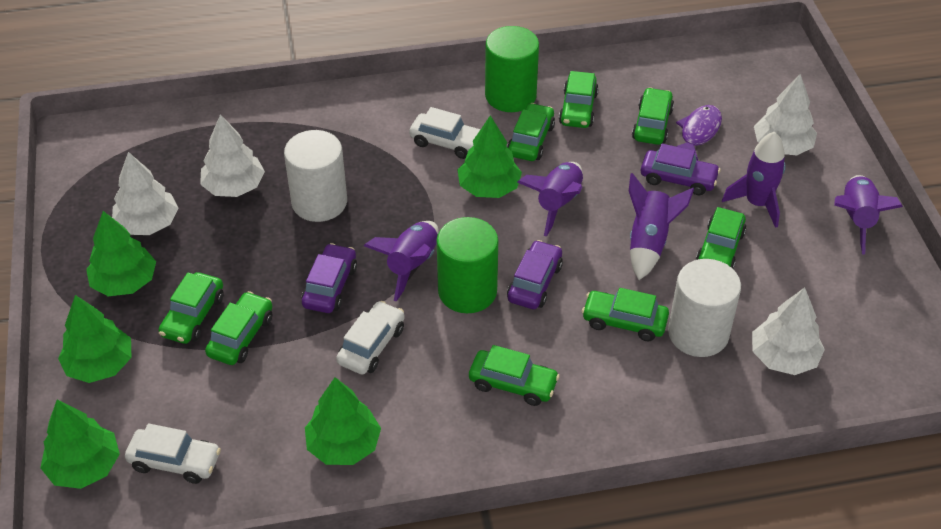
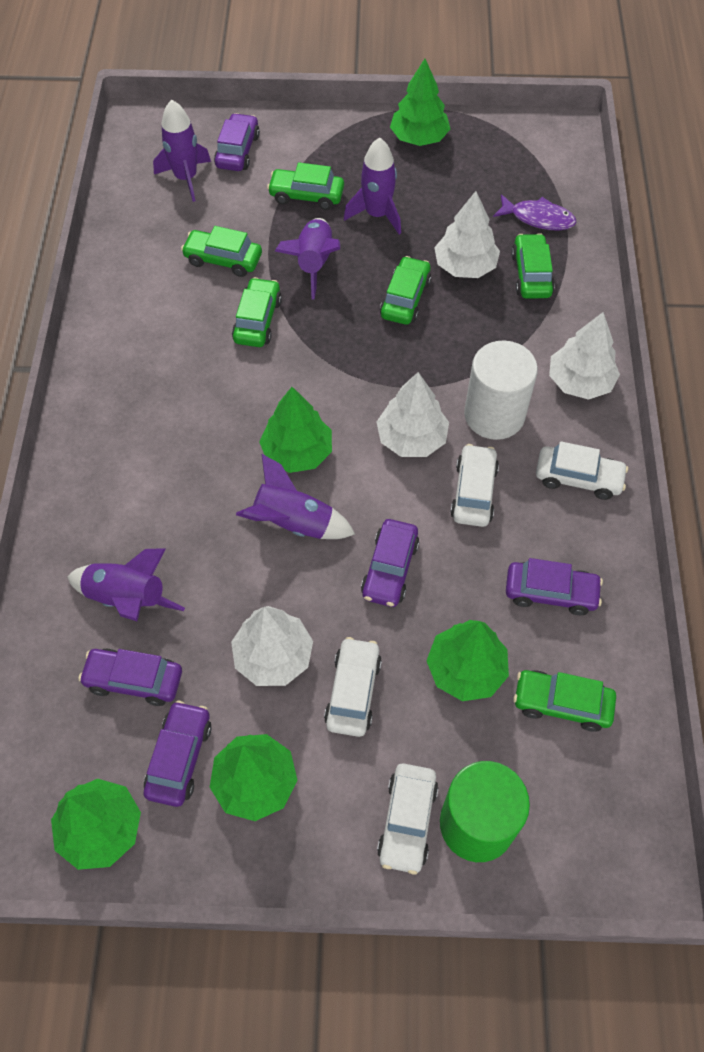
green car: [158,272,224,344] [205,291,272,365] [469,345,560,406] [507,103,555,161] [559,71,599,128] [582,288,669,341] [632,87,674,145] [696,207,746,269] = 8 -> [181,226,262,277] [232,277,282,347] [267,162,344,210] [380,256,431,325] [511,233,555,299] [514,670,616,732] = 6
green cylinder: [437,217,498,313] [485,26,539,112] = 2 -> [440,761,530,862] = 1
purple car: [302,243,357,313] [507,240,563,309] [641,144,720,195] = 3 -> [78,649,182,706] [144,701,212,807] [214,113,260,171] [361,519,419,607] [506,558,603,615] = 5
white car: [125,424,221,484] [336,301,405,375] [409,107,481,159] = 3 -> [324,637,382,737] [377,763,438,874] [450,444,499,527] [536,441,628,500] = 4
white cylinder: [284,130,347,222] [668,259,741,357] = 2 -> [464,341,538,440] = 1

